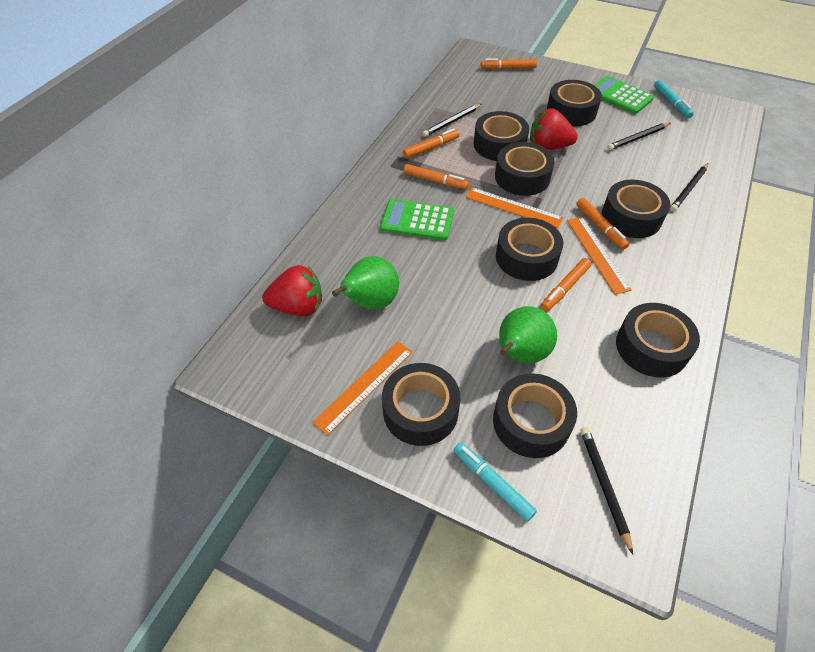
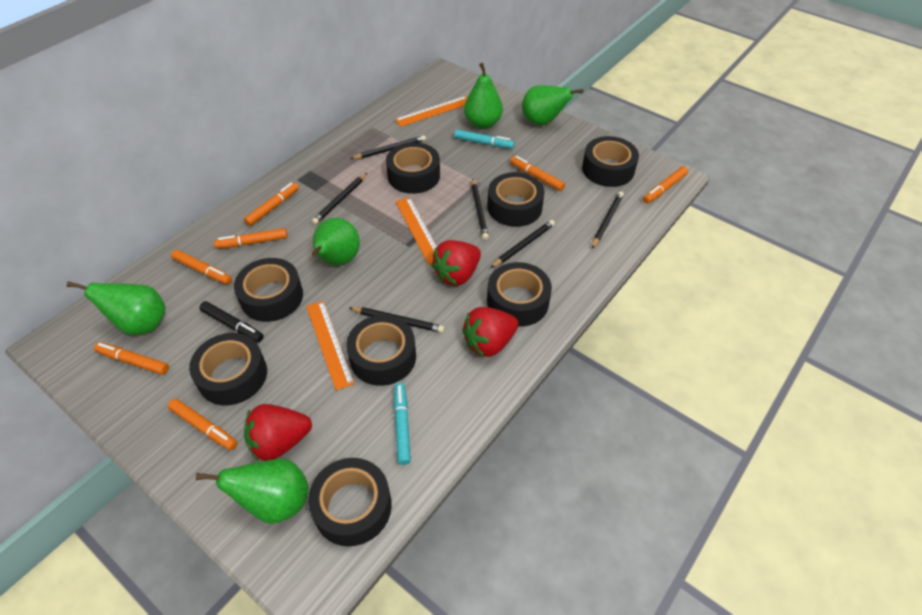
black marker: none = 0 -> [199,301,264,342] = 1
black pencil: [422,104,482,137] [580,427,633,555] [607,123,670,150] [670,163,708,212] = 4 -> [312,173,367,225] [350,135,426,159] [350,307,445,333] [471,178,489,240] [490,220,555,268] [592,191,624,249] = 6
green calculator: [380,199,454,241] [594,76,654,114] = 2 -> none = 0
green pear: [332,256,399,310] [499,306,557,364] = 2 -> [67,281,165,335] [196,459,308,524] [312,218,360,265] [464,63,503,129] [522,85,584,125] = 5
orange marker: [403,129,460,158] [404,164,469,189] [481,58,537,69] [541,258,591,311] [576,198,629,250] = 5 -> [94,342,169,375] [168,399,237,450] [171,250,232,285] [214,228,287,249] [244,182,299,226] [510,156,565,191] [643,167,688,203] = 7
red strawberry: [262,265,322,316] [530,108,578,150] = 2 -> [244,404,312,462] [431,240,481,286] [462,307,519,357] = 3

